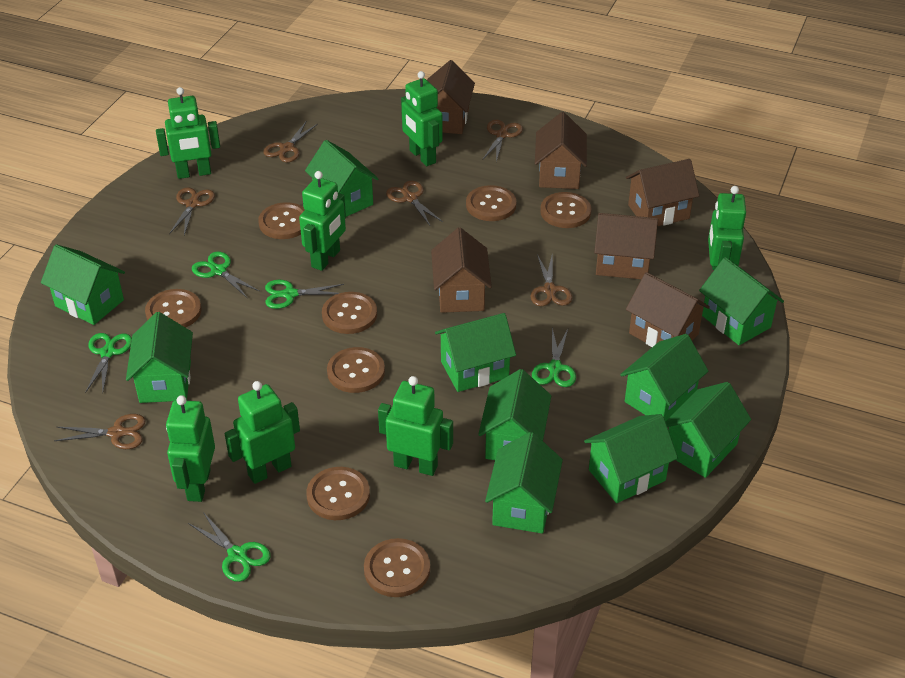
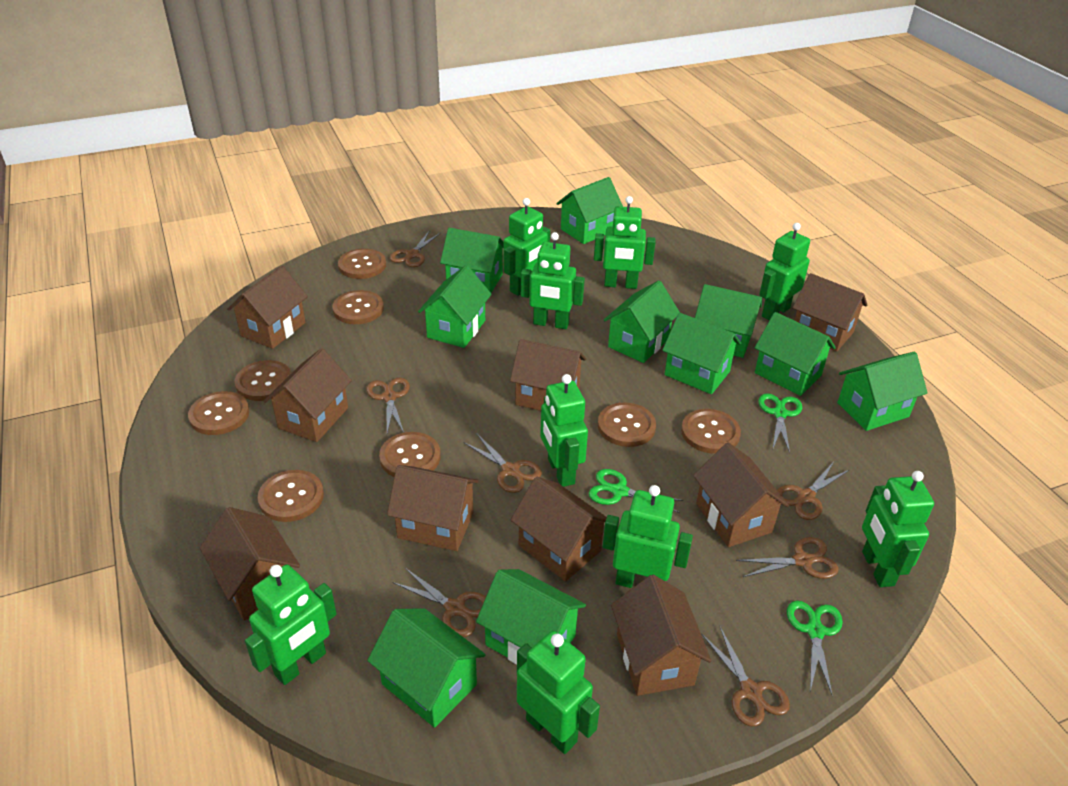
brown house: [427,60,475,134] [431,227,492,313] [535,112,587,189] [594,213,658,279] [626,159,699,226] [626,272,710,347] = 6 -> [200,507,300,620] [227,266,308,349] [264,348,352,442] [387,465,479,551] [510,339,586,411] [511,477,607,581] [611,575,712,696] [693,442,789,547] [792,273,867,352] = 9
brown scissors: [54,414,146,449] [169,187,215,235] [263,122,318,162] [386,181,443,226] [483,120,523,162] [530,254,572,306] = 6 -> [366,377,410,433] [390,230,441,267] [393,568,486,637] [463,433,542,493] [701,627,790,727] [736,537,838,579] [777,462,849,520] = 7
green robot: [156,87,220,179] [166,395,215,502] [225,381,300,484] [299,171,346,271] [378,376,453,476] [401,71,443,166] [708,186,746,270] = 7 -> [245,564,337,685] [504,198,550,296] [517,631,600,754] [521,232,585,329] [540,374,588,487] [594,196,656,289] [603,485,693,588] [759,223,810,320] [862,471,934,587] = 9
green scissors: [85,333,132,393] [188,512,271,582] [192,252,259,298] [265,280,344,309] [532,328,576,387] = 5 -> [589,469,684,513] [758,393,802,453] [787,600,843,697] = 3

